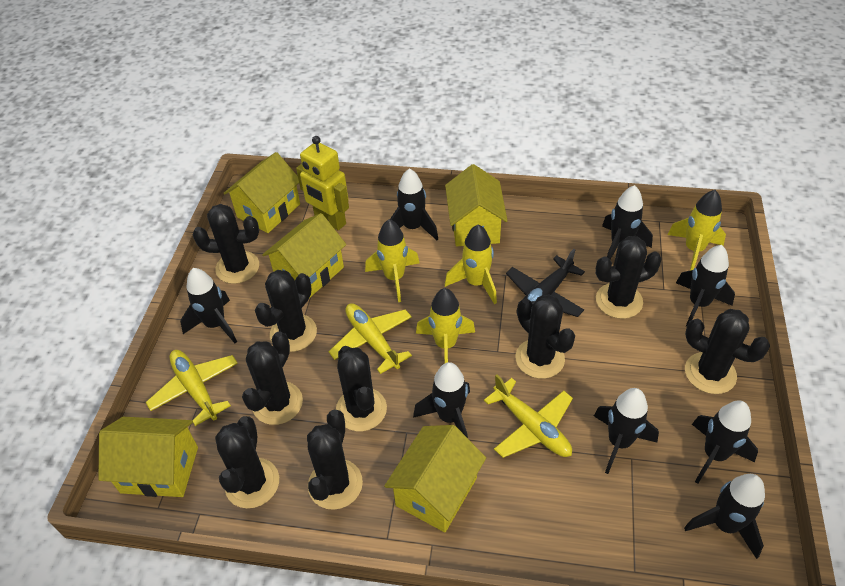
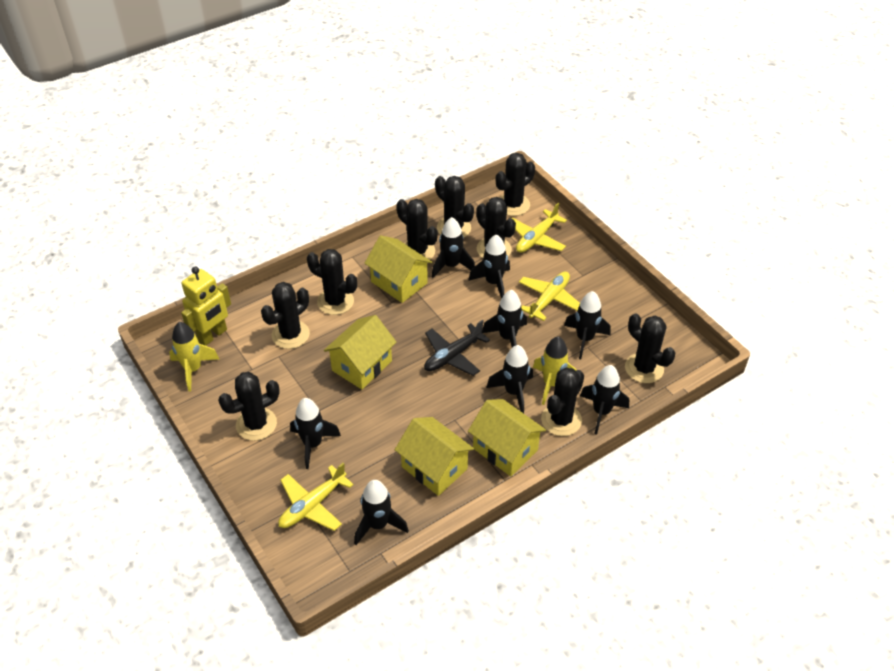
yellow house: [98,417,198,497] [224,152,300,233] [262,213,346,297] [384,425,486,532] [445,164,508,246] = 5 -> [324,315,396,389] [364,235,432,303] [395,417,474,496] [468,399,546,476] = 4
yellow rocket: [365,219,419,302] [416,288,475,363] [445,224,497,304] [668,190,726,270] = 4 -> [169,322,219,392] [533,336,577,405] = 2

